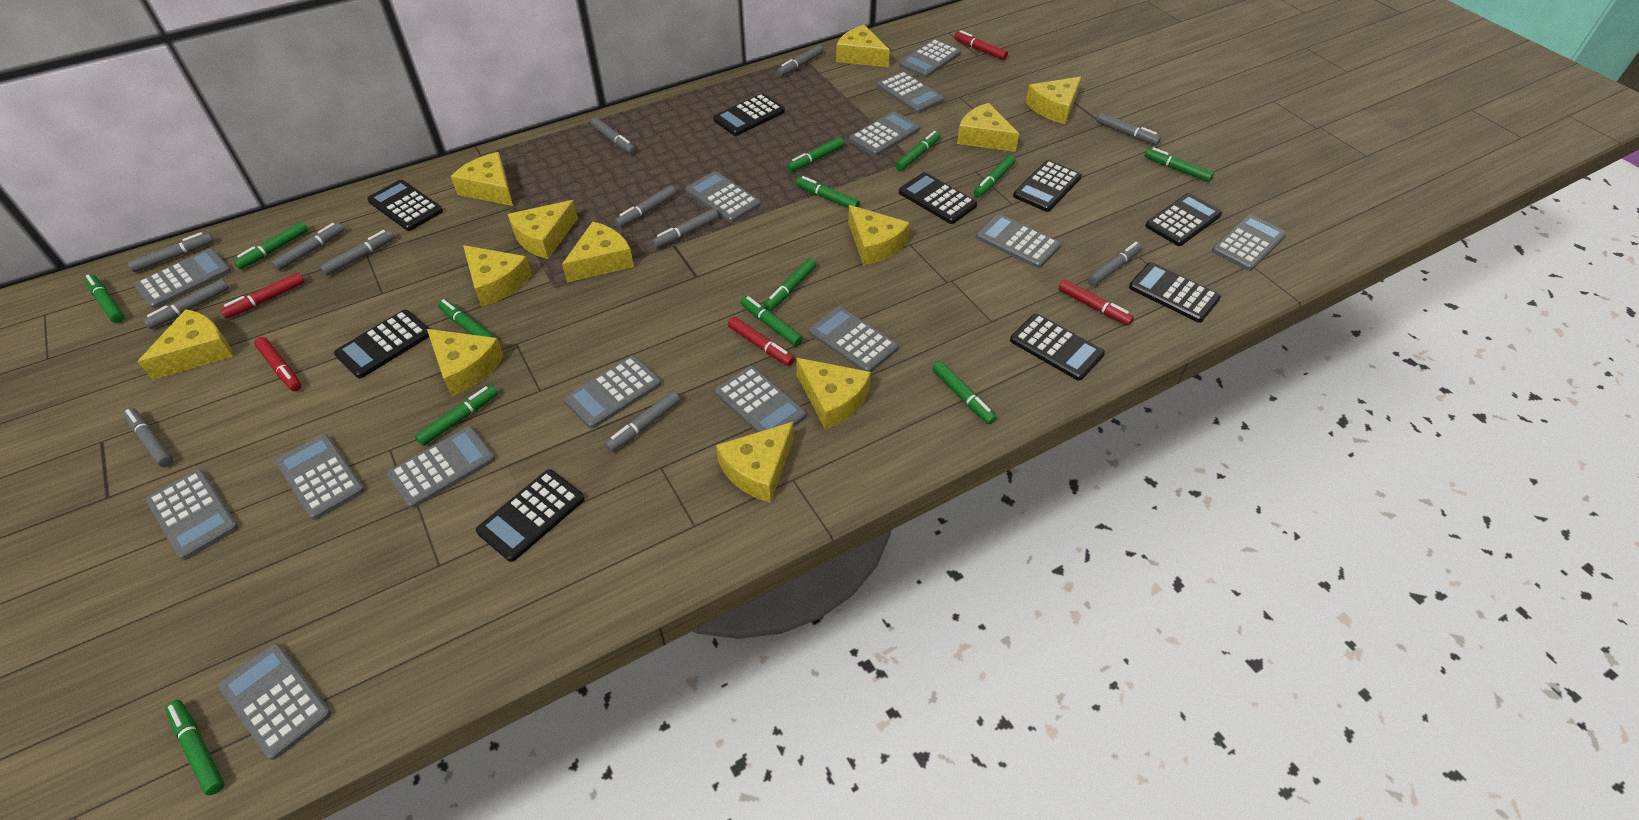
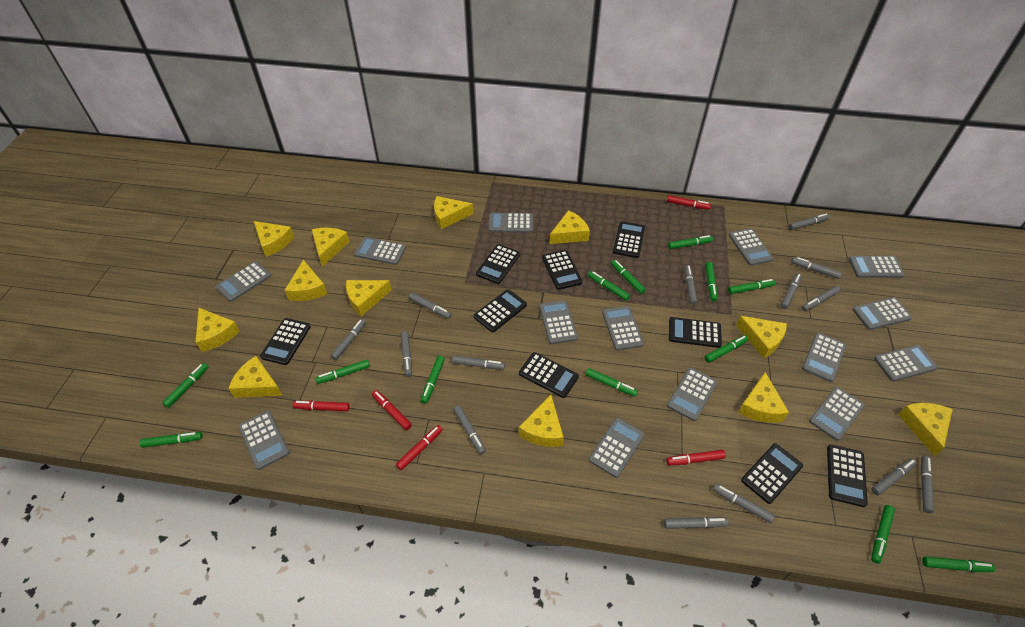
grey marker: [124,408,173,467] [127,232,214,272] [143,279,229,329] [271,223,344,271] [320,230,395,276] [591,118,636,154] [605,391,680,452] [615,186,676,228] [652,209,718,248] [777,45,823,77] [1087,242,1142,286] [1096,113,1161,145] = 12 -> [331,319,366,360] [401,331,412,377] [409,293,452,319] [452,356,505,370] [453,405,486,454] [664,517,729,529] [684,265,697,305] [713,484,775,523] [780,273,802,309] [789,213,830,230] [791,257,842,279] [802,286,841,311] [871,458,917,495] [921,456,934,513] = 14

